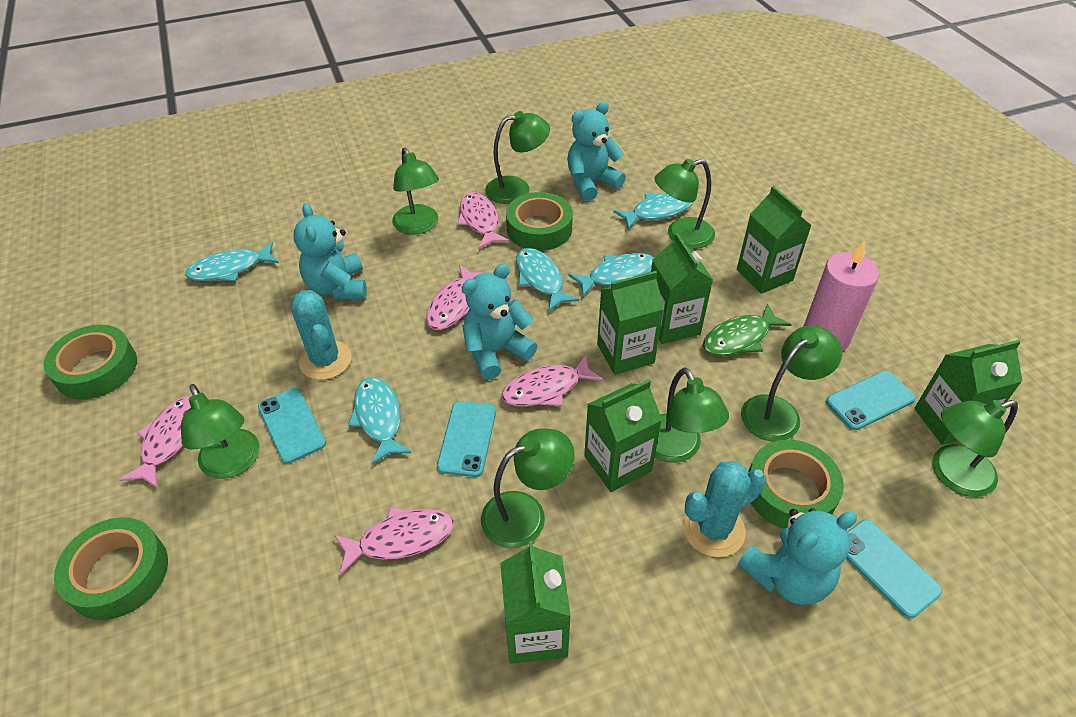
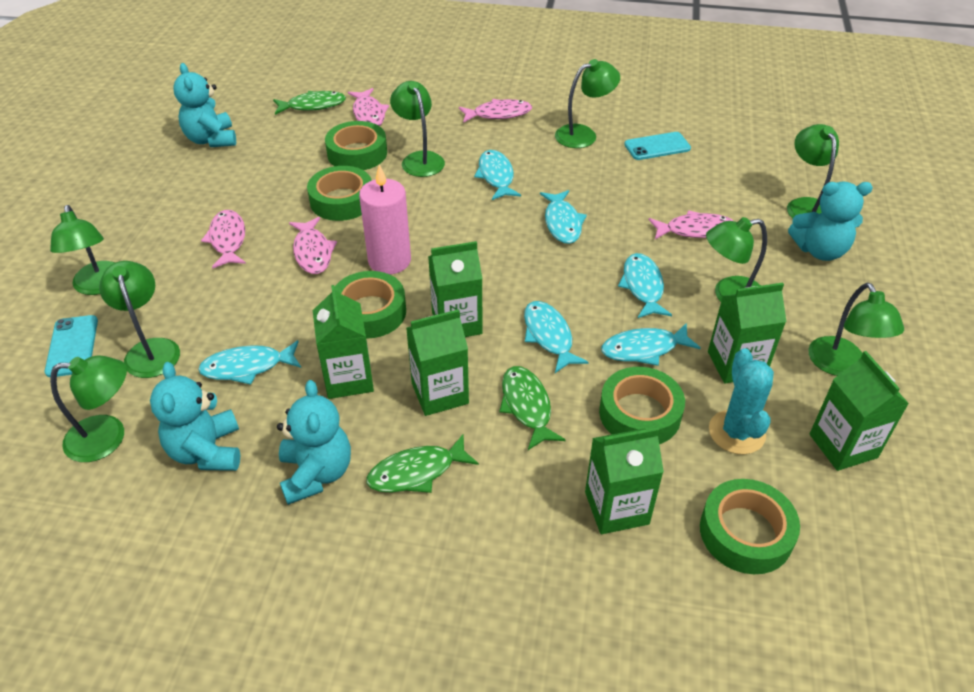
green fish: [703,303,792,356] = 1 -> [273,91,346,115] [366,434,479,493] [499,366,566,450] = 3
green tape: [44,325,137,400] [54,517,168,620] [506,192,573,251] [749,439,844,529] = 4 -> [307,166,372,221] [325,121,387,170] [335,271,406,339] [599,367,685,444] [700,479,800,574] = 5
turquoise cactus: [291,290,351,380] [683,461,766,557] = 2 -> [709,348,774,454] = 1
turquoise fish: [185,242,279,281] [348,377,411,464] [516,248,579,311] [569,253,654,297] [613,193,693,230] = 5 -> [198,340,301,385] [474,150,521,200] [524,301,589,373] [540,190,587,244] [601,323,700,366] [618,253,672,318] = 6
turquoise phone: [258,388,326,464] [437,401,496,477] [826,371,916,430] [846,520,943,618] = 4 -> [45,315,98,377] [624,132,691,160] = 2

